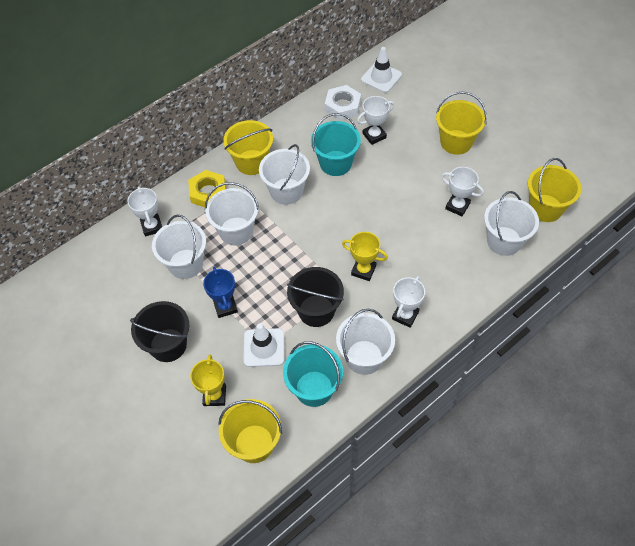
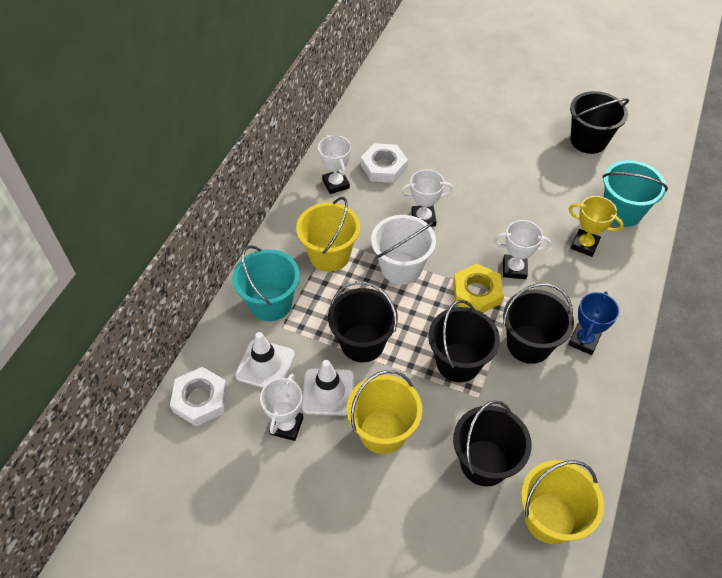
black bucket: [130,301,189,362] [287,267,344,327] = 2 -> [328,281,398,362] [428,300,500,382] [453,400,532,487] [503,283,574,364] [570,91,629,154] = 5
white bucket: [152,215,206,279] [205,182,259,246] [259,144,310,205] [336,309,395,375] [484,191,539,256] = 5 -> [371,215,436,285] = 1
white nut: [325,85,361,120] = 1 -> [170,367,228,426] [361,143,408,183] = 2
yellow bucket: [218,399,282,463] [223,120,273,175] [436,92,487,155] [528,158,581,222] = 4 -> [296,197,360,272] [347,370,422,454] [521,460,604,544] = 3
yellow trophy: [190,354,226,406] [342,232,388,281] = 2 -> [569,196,624,257] = 1

